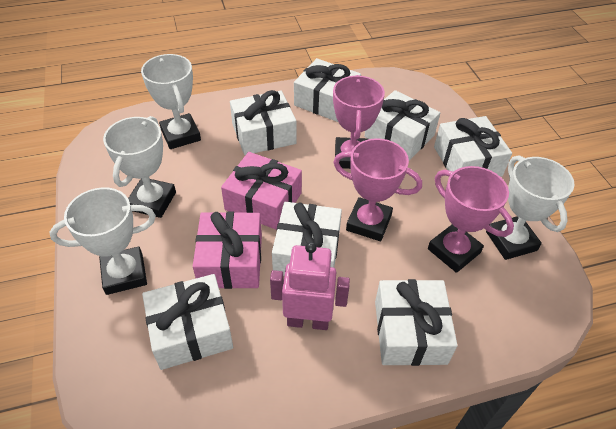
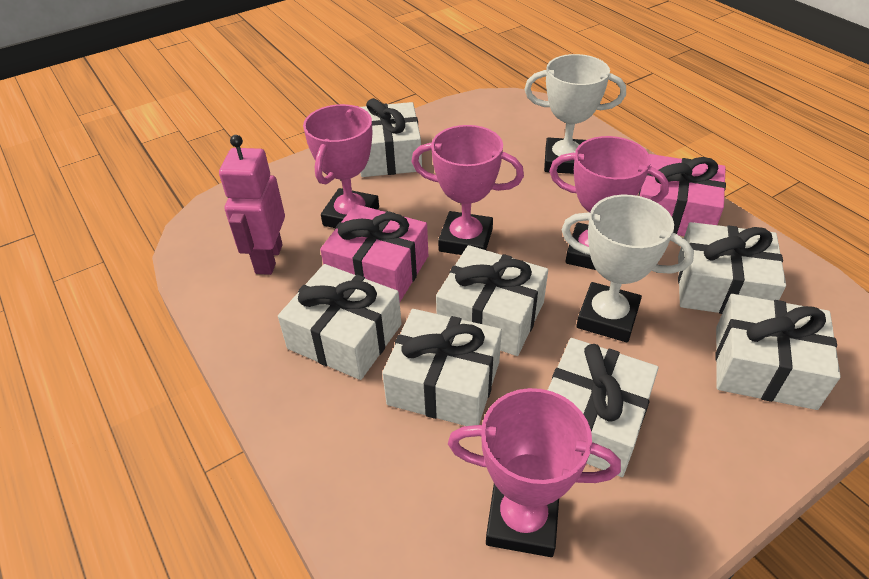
pink trophy: [333,75,385,169] [333,138,422,241] [428,166,514,273] = 3 -> [303,104,379,228] [412,125,524,255] [448,388,621,557] [549,136,669,270] = 4
white trophy: [50,187,156,295] [103,116,176,218] [141,54,201,149] [486,155,575,260] = 4 -> [525,54,626,174] [562,195,694,342] = 2

